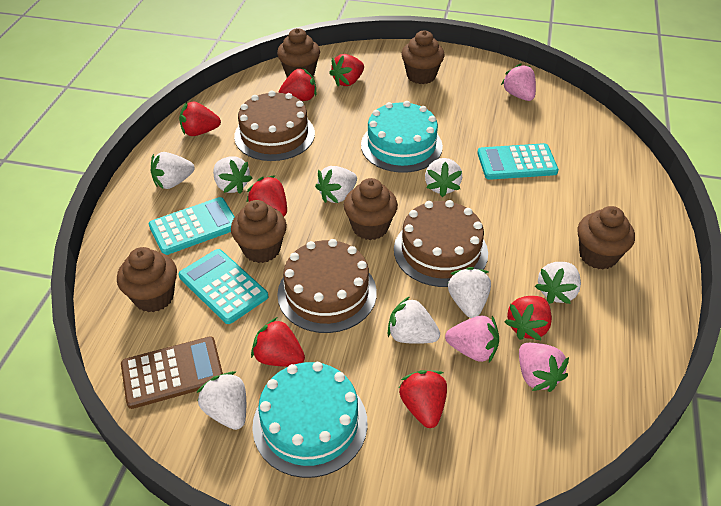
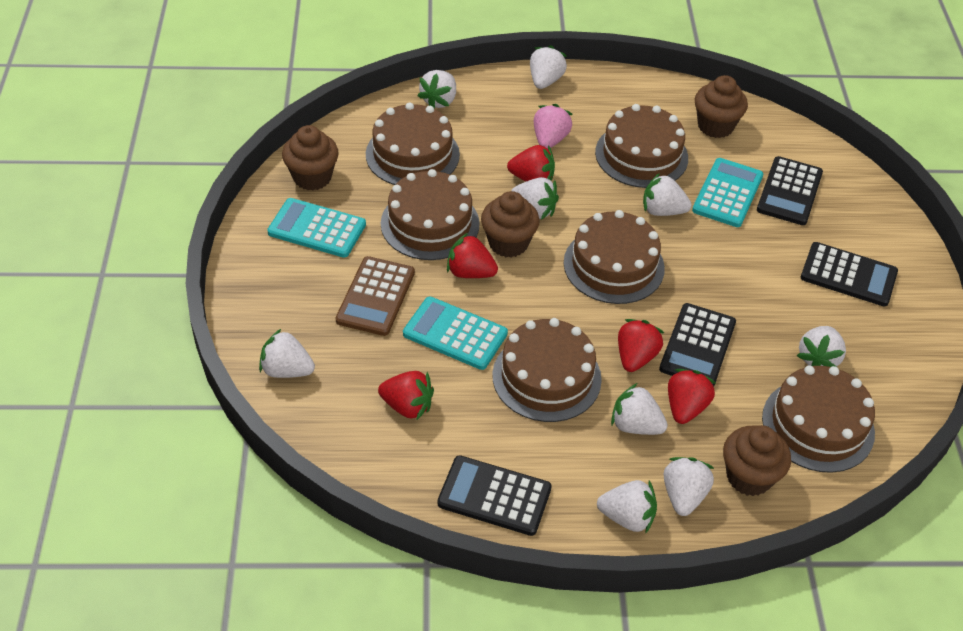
black calculator: none = 0 -> [437,455,552,536] [659,303,736,387] [757,156,823,225] [801,242,898,306] = 4
brown cake: [234,91,315,161] [277,239,377,333] [394,200,488,287] = 3 -> [366,102,460,185] [381,169,480,260] [492,318,602,422] [564,210,665,304] [595,104,688,188] [762,365,875,473] = 6
brown cupcake: [117,247,177,312] [231,200,287,263] [277,28,320,78] [344,178,398,240] [401,30,445,84] [578,206,635,270] = 6 -> [282,125,339,190] [481,191,539,258] [695,75,748,138] [723,425,791,496] = 4
pink strawberry: [445,316,499,362] [501,63,536,101] [519,343,569,392] = 3 -> [534,104,572,149] = 1
red strawberry: [179,102,221,136] [246,175,287,217] [251,317,305,367] [278,68,316,101] [329,54,364,86] [399,370,447,428] [504,296,552,340] = 7 -> [378,371,434,421] [447,233,498,278] [507,145,555,181] [618,319,664,372] [668,369,716,424] = 5
turquoise cake: [252,362,368,478] [361,101,443,173] = 2 -> none = 0
white strawberry: [151,152,195,189] [196,371,246,430] [213,156,253,194] [315,166,357,203] [387,296,440,344] [425,158,462,197] [448,267,491,318] [535,262,581,304] = 8 -> [259,328,315,378] [418,70,456,109] [511,177,559,220] [530,45,567,89] [597,480,657,533] [611,383,668,435] [643,173,692,216] [664,457,715,516] [797,326,846,367] = 9

